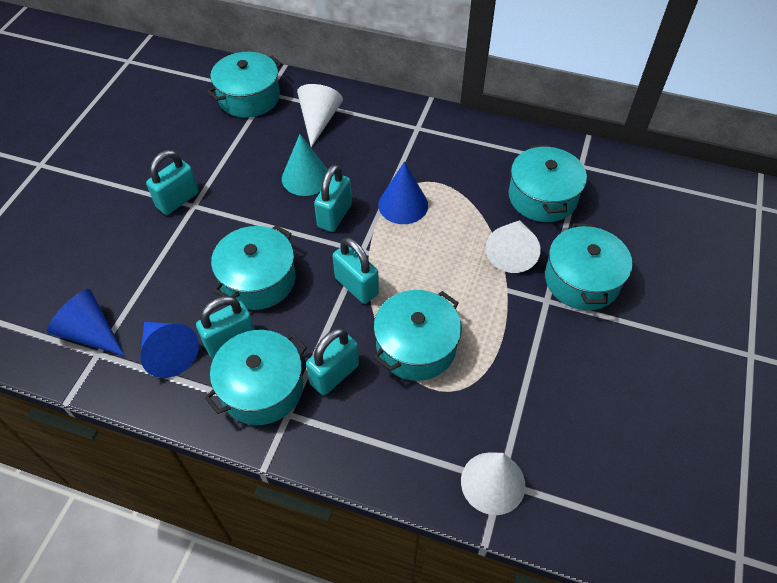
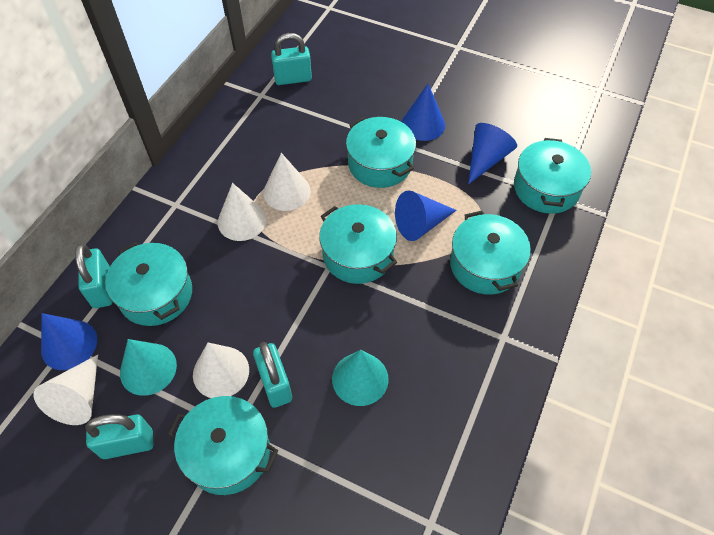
blue cone: [47,289,125,356] [141,322,199,378] [378,162,428,224] = 3 -> [41,313,97,370] [395,190,457,241] [401,83,445,141] [468,123,517,184] = 4
turquoise cone: [282,134,328,196] = 1 -> [120,339,177,396] [332,350,389,406] = 2
turquoise padlock: [146,150,199,215] [196,296,255,358] [306,328,359,395] [314,164,352,232] [333,237,379,304] = 5 -> [75,244,112,308] [85,414,153,459] [253,342,292,408] [271,33,312,85] = 4
white cone: [297,84,343,147] [461,452,525,515] [486,220,541,273] = 3 -> [33,355,98,425] [193,343,249,398] [218,183,267,241] [263,153,311,211] = 4

